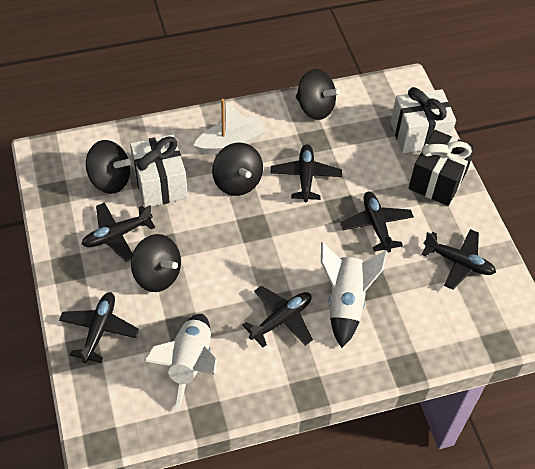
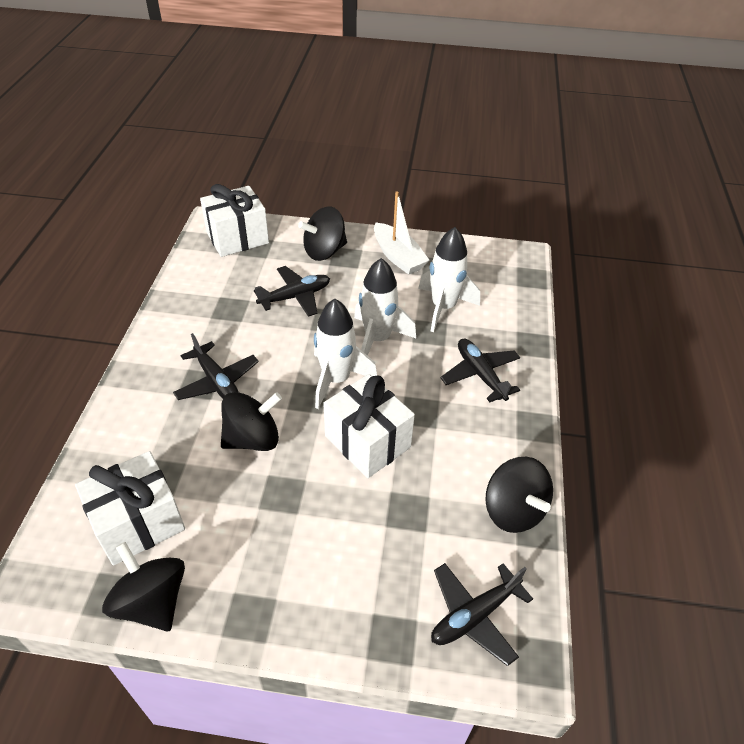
black gift: [409,130,475,206] = 1 -> none = 0
black plane: [59,292,139,363] [82,203,155,262] [242,286,313,347] [271,144,342,203] [340,192,414,253] [422,229,496,290] = 6 -> [173,333,259,400] [254,266,330,317] [431,563,533,666] [441,338,520,402] = 4
white gift: [130,134,188,208] [391,87,456,153] = 2 -> [75,451,185,566] [200,184,269,257] [323,374,415,478] = 3
white rocket: [144,314,217,411] [321,242,387,348] = 2 -> [314,299,377,409] [354,258,416,356] [418,227,480,332] = 3

